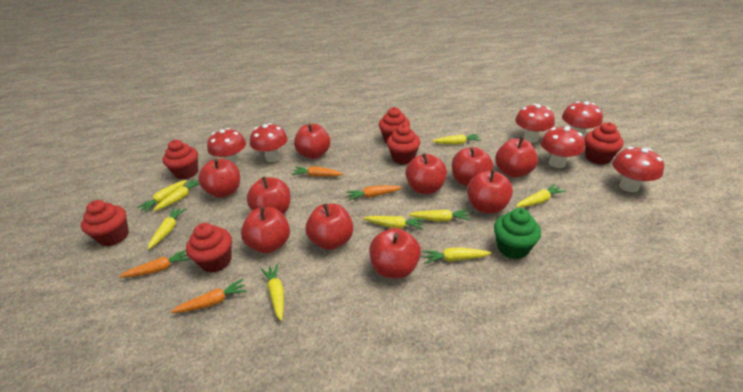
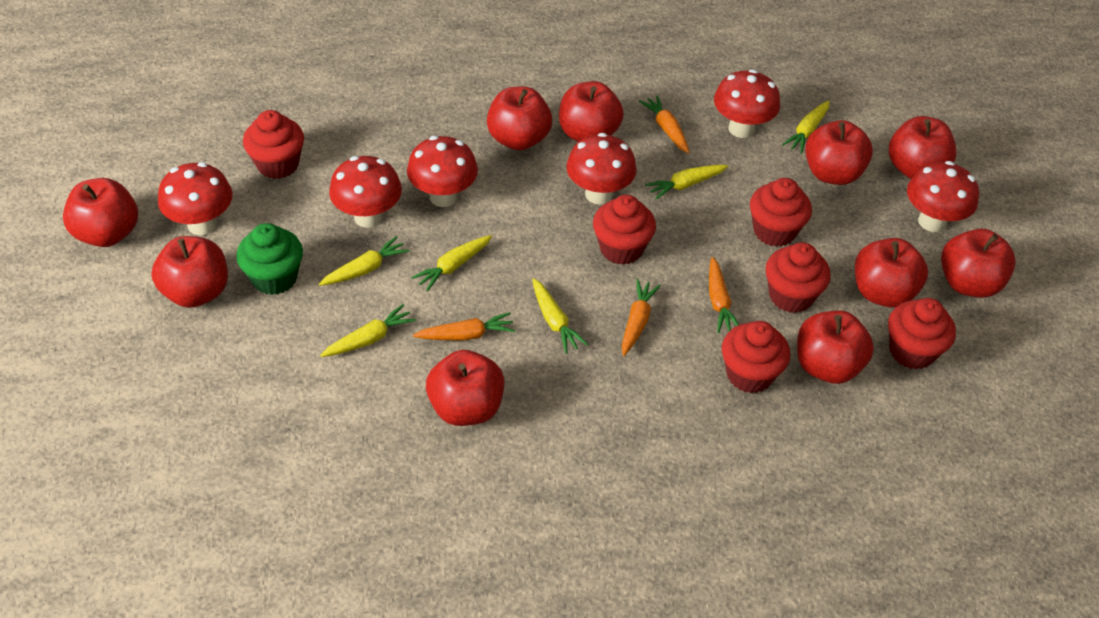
yellow carrot: [137,180,187,213] [148,208,187,250] [153,179,199,211] [261,264,284,321] [363,216,425,229] [408,209,471,222] [422,247,492,264] [432,134,481,145] [515,184,566,207] = 9 -> [319,236,409,286] [320,304,416,357] [411,235,492,292] [532,278,588,354] [645,165,728,200] [782,101,830,154] = 6

